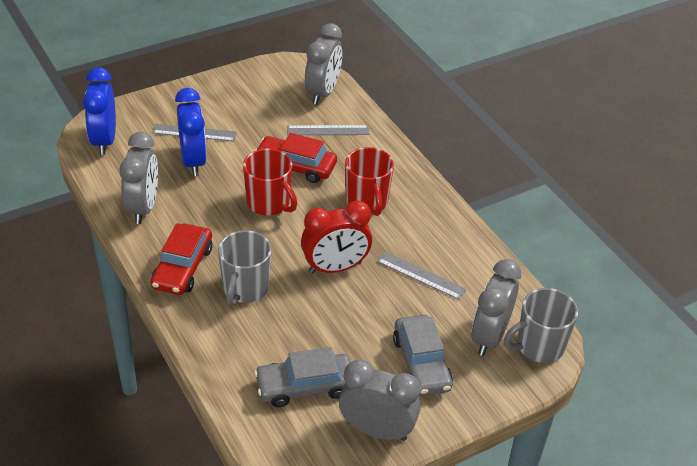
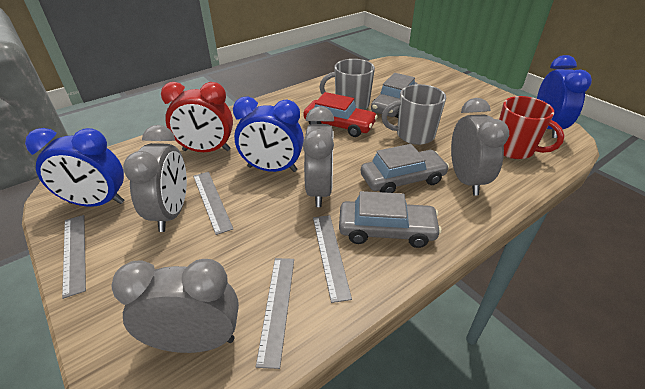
blue clock: [83,67,116,155] [175,88,207,176] = 2 -> [25,128,124,207] [233,97,304,172] [537,55,592,138] = 3
grey car: [254,347,350,407] [393,315,453,396] = 2 -> [339,191,442,248] [361,144,449,193] [371,73,417,118] = 3
grey ruler: [152,124,237,141] [287,125,370,135] [377,252,467,300] = 3 -> [62,215,86,299] [193,172,233,235] [256,258,294,369] [313,215,352,303] = 4
red car: [151,223,212,295] [255,133,337,183] = 2 -> [303,92,378,137] = 1
red mug: [243,149,297,216] [345,147,394,216] = 2 -> [499,96,565,159] = 1

